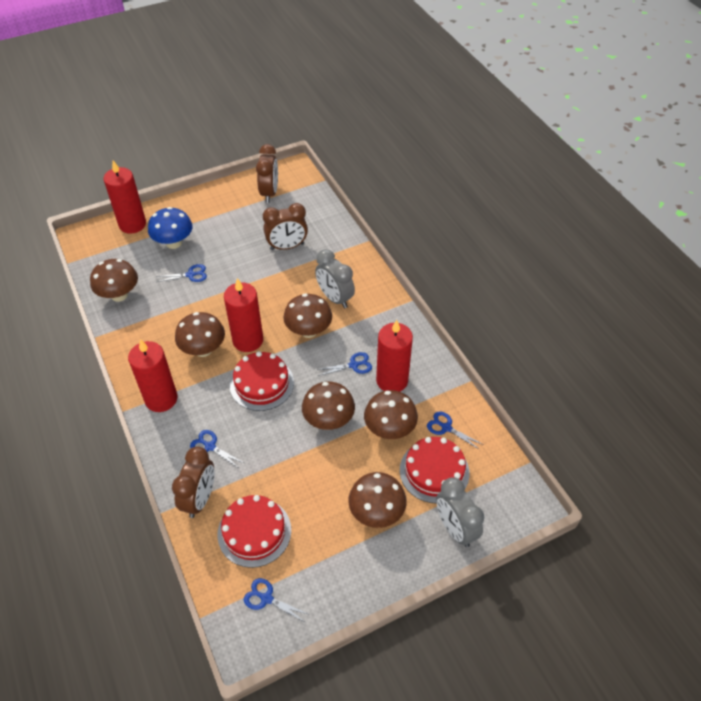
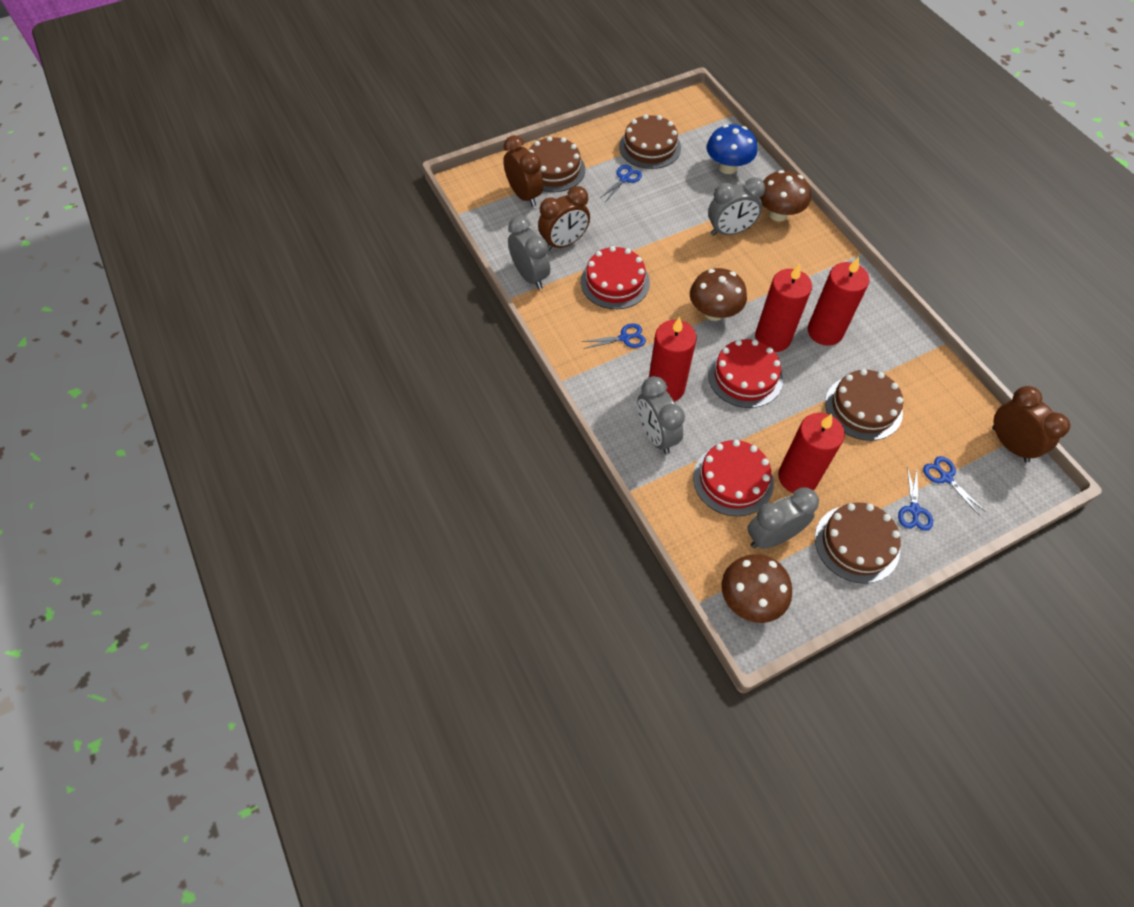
blue scissors: [157,264,207,282] [190,430,244,469] [244,578,310,622] [316,352,372,376] [427,411,484,450] = 5 -> [582,323,646,349] [600,165,642,201] [898,466,933,531] [923,456,986,516] = 4
brown cake: none = 0 -> [529,136,585,192] [619,114,681,169] [815,502,901,584] [825,369,903,441] = 4
brown mushroom: [90,259,138,302] [175,312,225,357] [283,293,332,338] [302,382,355,430] [348,472,407,528] [364,390,418,439] = 6 -> [690,268,747,321] [721,554,792,623] [760,170,811,221] = 3
grey clock: [315,249,355,308] [436,477,484,547] = 2 -> [508,216,550,289] [637,376,685,454] [708,177,765,236] [748,487,819,549] = 4

